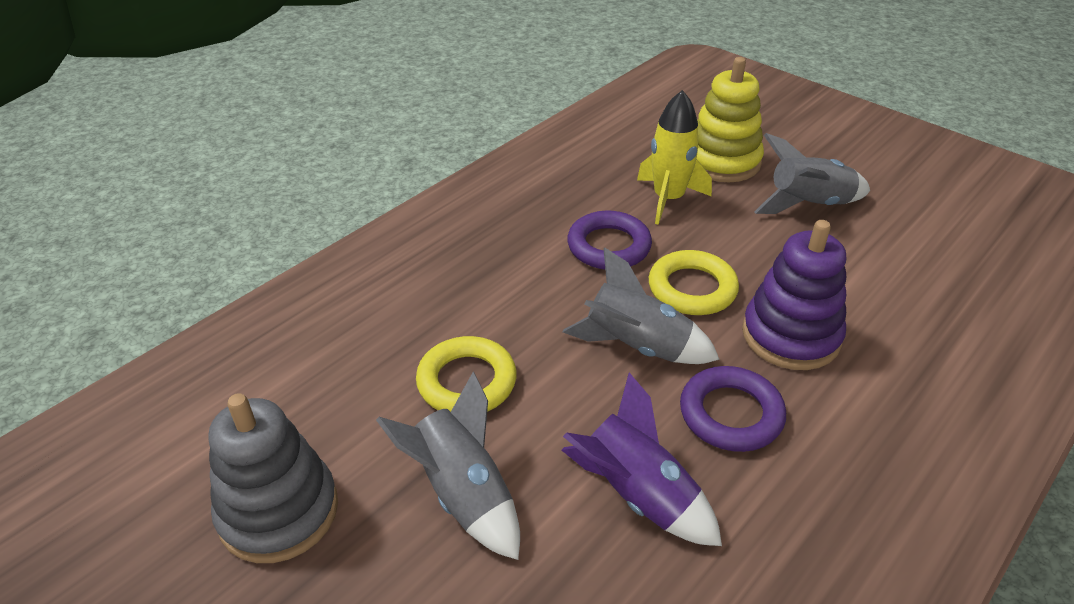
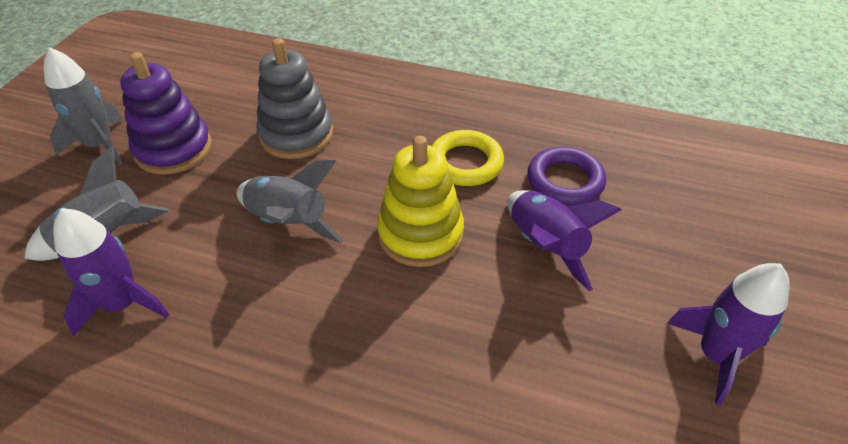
purple ring: [567,211,652,269] [680,366,786,452] = 2 -> [527,147,606,206] = 1
purple rocket: [562,372,722,546] = 1 -> [53,208,169,336] [507,190,621,291] [667,263,790,406] = 3
yellow ring: [416,336,517,412] [649,250,739,315] = 2 -> [432,130,504,186] = 1
yellow rocket: [637,90,712,225] = 1 -> none = 0

